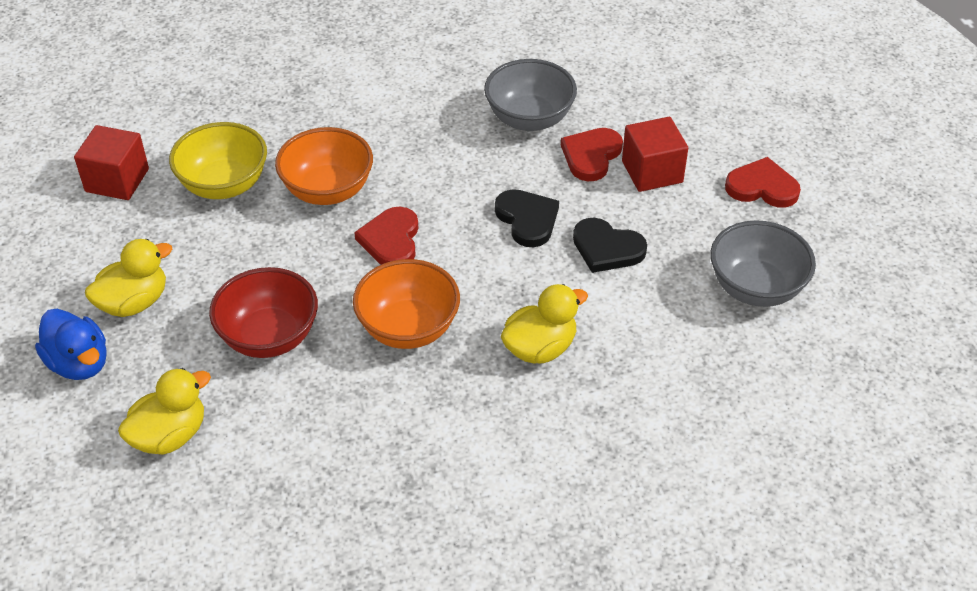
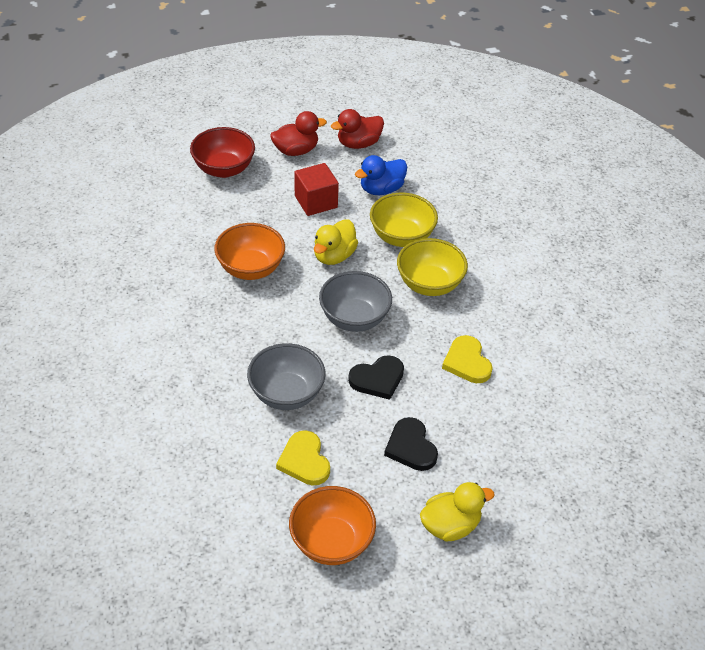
red cube: [74,125,149,200] [622,117,688,192] = 2 -> [295,163,339,216] = 1
red duck: none = 0 -> [270,111,327,156] [331,109,384,149] = 2
red heart: [354,207,418,265] [561,128,623,181] [725,157,801,208] = 3 -> none = 0
yellow bowl: [169,122,267,199] = 1 -> [370,193,438,247] [397,238,468,296] = 2
yellow duck: [85,239,172,317] [118,368,211,455] [501,284,588,364] = 3 -> [314,219,358,265] [420,482,495,542] = 2
yellow heart: none = 0 -> [276,430,330,486] [442,335,493,383] = 2

